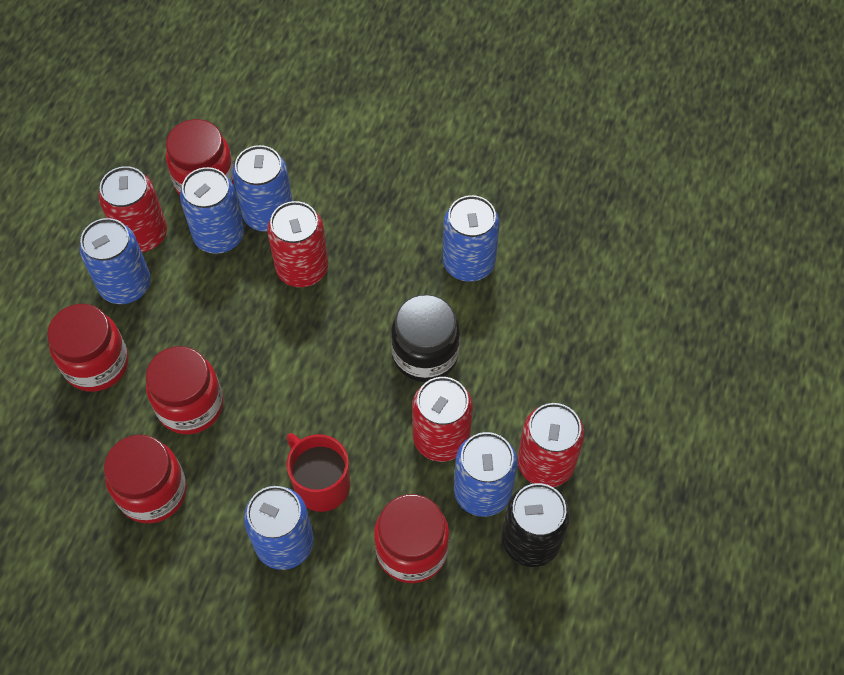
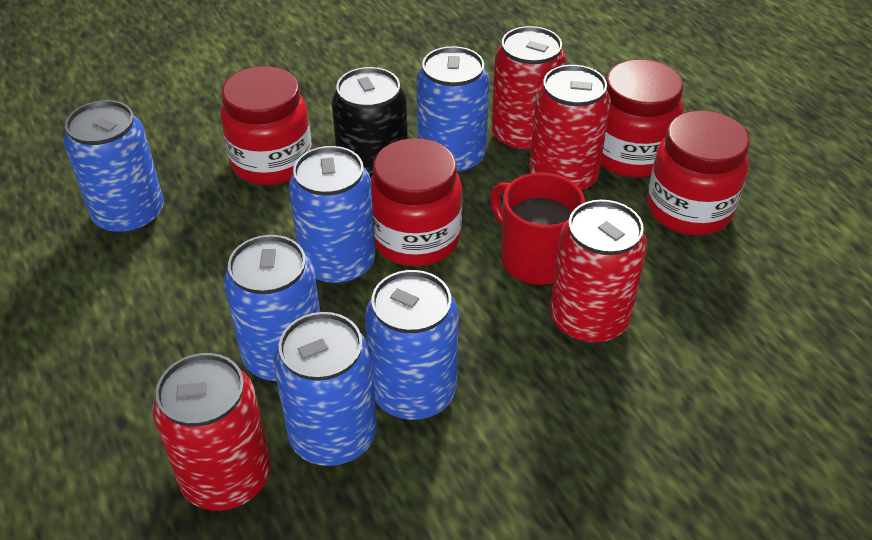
black jar: [391,294,460,382] = 1 -> none = 0
red jar: [47,304,129,392] [104,435,187,523] [146,346,223,434] [166,119,234,195] [374,494,449,583] = 5 -> [220,66,312,185] [371,138,462,267] [601,59,684,178] [647,111,750,235] = 4

